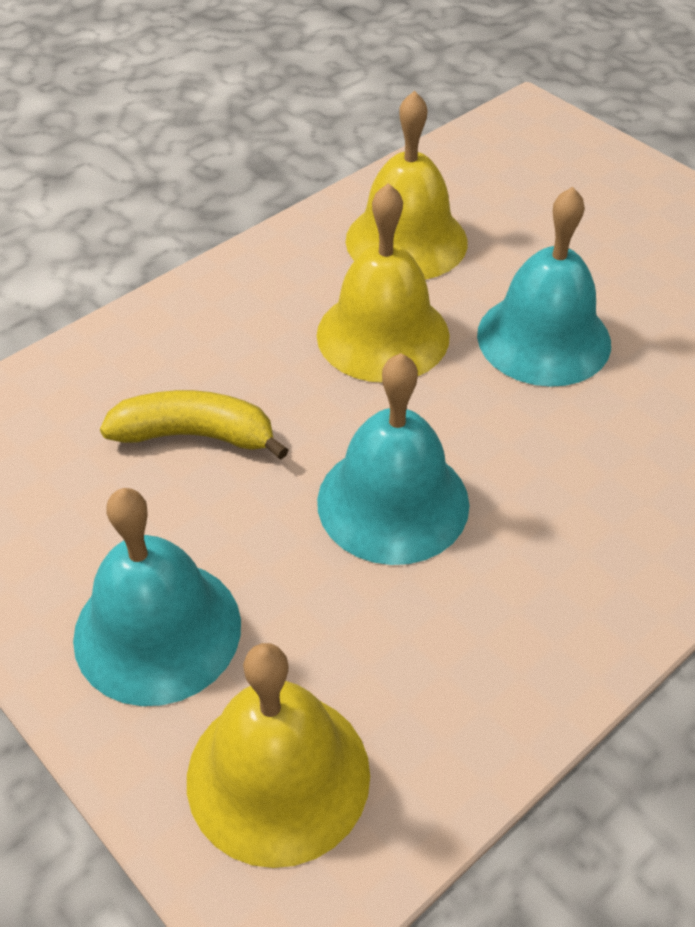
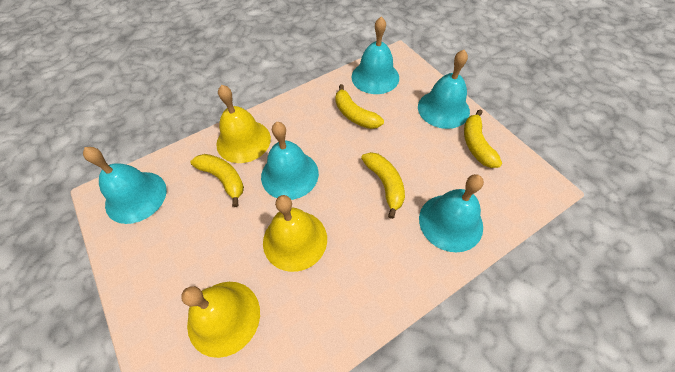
turquoise bell: [73,488,241,706] [317,353,470,565] [477,187,611,387] = 3 -> [83,147,167,224] [261,122,319,200] [352,16,399,94] [418,50,470,129] [419,174,484,253] = 5
yellow banana: [100,390,289,460] = 1 -> [190,154,244,207] [335,84,384,129] [361,152,405,219] [464,109,502,168] = 4

